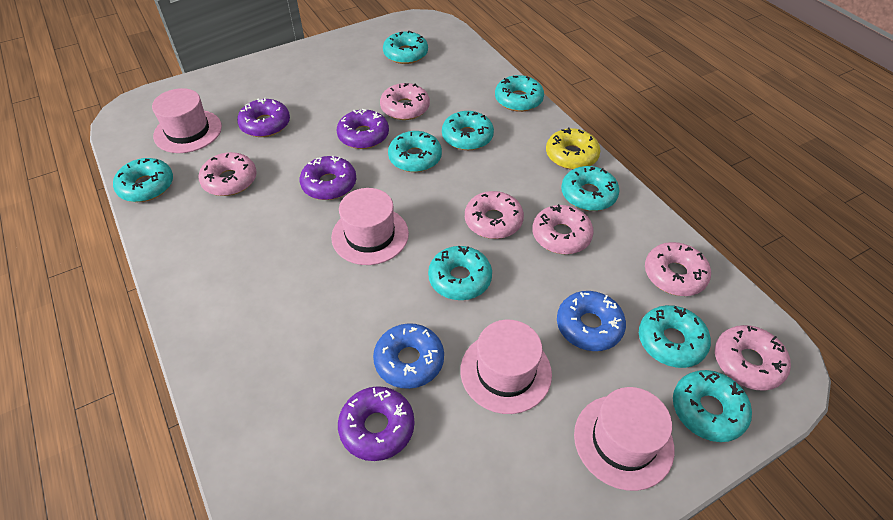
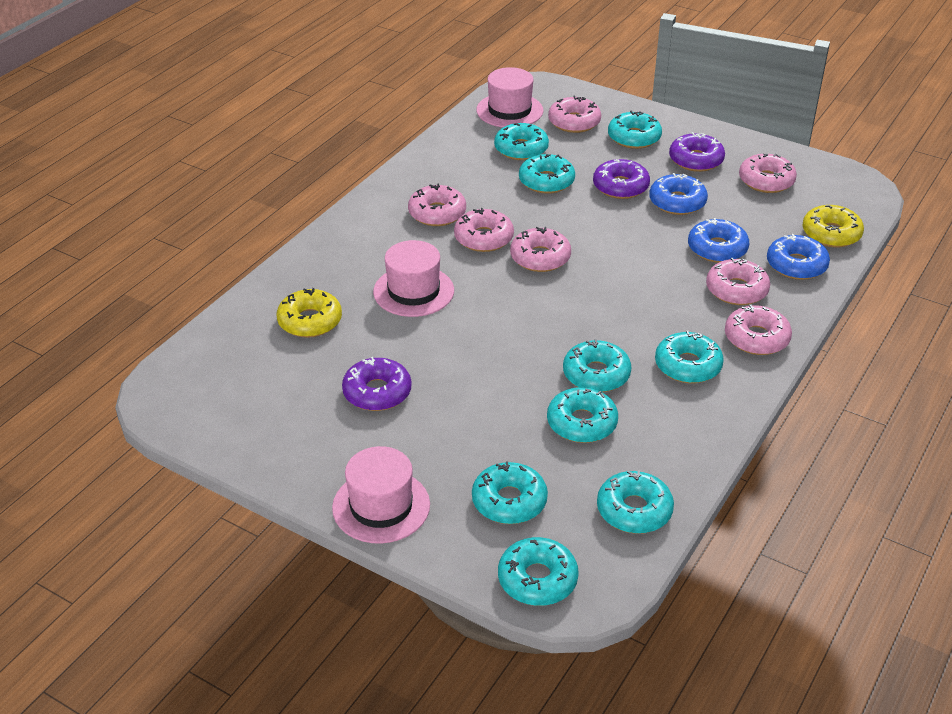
blue donut: [373,323,444,389] [557,291,626,351] = 2 -> [649,173,708,215] [688,218,749,263] [767,234,830,280] = 3
pink donut: [199,152,257,196] [380,83,430,120] [465,191,524,239] [532,204,594,254] [645,242,711,296] [715,325,791,391] = 6 -> [408,184,466,226] [454,208,514,252] [510,227,571,272] [548,96,601,133] [706,258,770,305] [725,305,792,355] [739,154,797,193] = 7
pink hat: [152,88,222,153] [331,188,409,265] [460,320,552,414] [574,387,675,491] = 4 -> [332,446,430,544] [373,240,454,317] [476,67,543,127] = 3
purple donut: [237,98,290,137] [300,156,356,200] [337,109,389,149] [338,386,415,461] = 4 -> [342,357,411,411] [593,159,650,199] [669,132,725,172] = 3
yellow donut: [546,128,600,170] = 1 -> [277,288,342,338] [803,205,864,247] = 2

